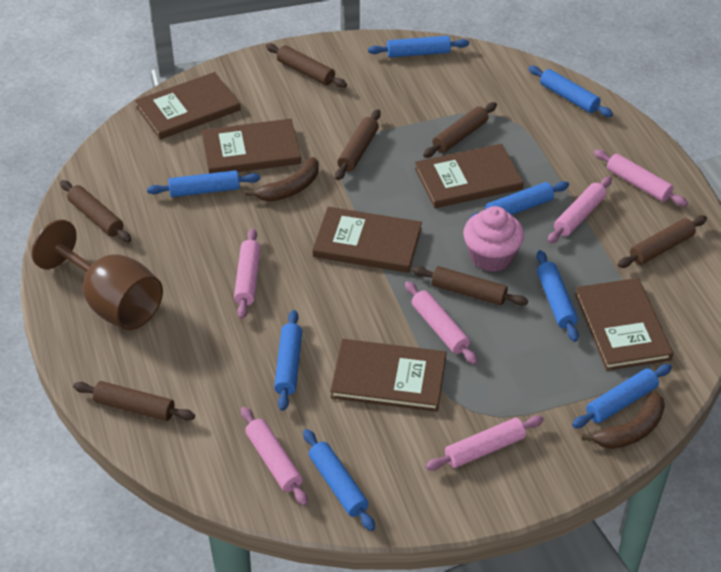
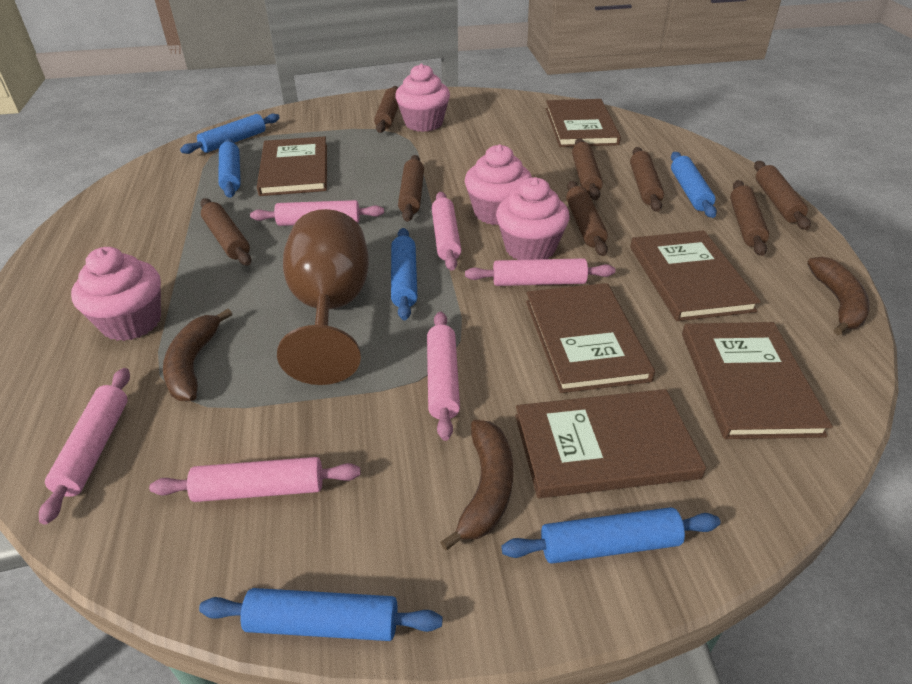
blue rolling pin: [147,170,260,197] [274,310,302,411] [303,429,375,531] [368,36,469,57] [469,181,569,219] [528,66,613,117] [537,250,579,342] [572,364,672,428] = 8 -> [180,114,280,154] [199,588,443,641] [218,139,241,198] [391,228,417,320] [501,507,720,564] [671,152,717,218] = 6
brown banana: [245,157,319,202] [581,392,665,449] = 2 -> [163,309,232,401] [440,420,513,551] [807,257,870,335] = 3
brown rolling pin: [60,180,131,242] [73,381,195,421] [266,43,347,88] [335,109,381,180] [412,266,528,306] [423,102,497,158] [618,215,707,268] = 7 -> [200,198,252,266] [374,86,398,133] [398,155,424,222] [566,181,608,256] [572,138,603,200] [630,147,664,212] [730,180,769,256] [754,161,811,230] = 8
pink cupcake: [463,206,524,272] = 1 -> [71,247,161,341] [395,64,450,132] [465,144,532,225] [496,177,569,260] = 4

